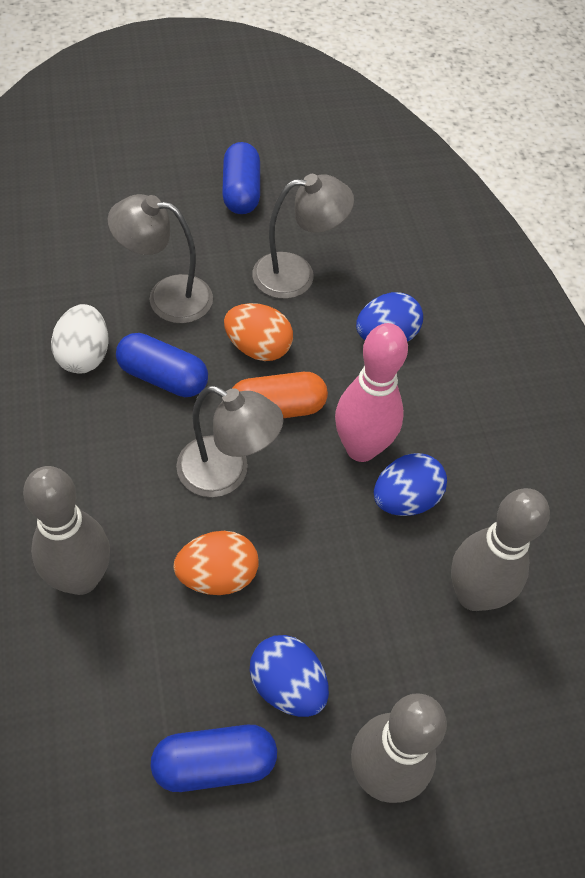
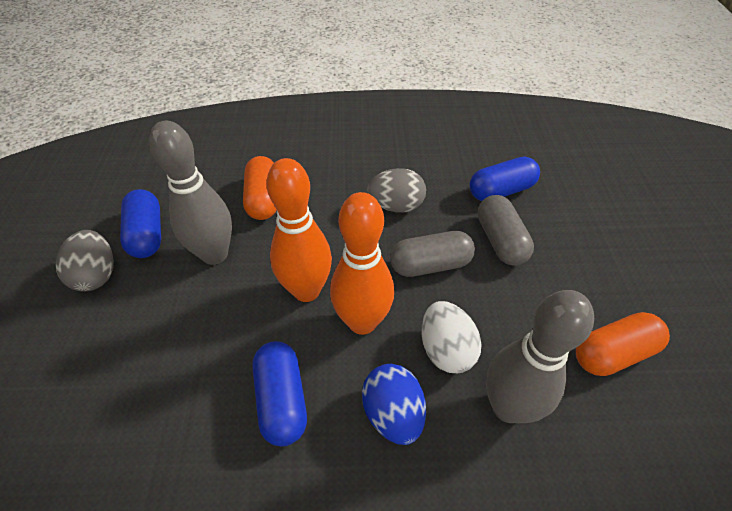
blue egg: [250,635,329,717] [356,292,423,342] [374,453,447,516] = 3 -> [362,364,426,445] = 1
grey bowling pin: [23,466,110,595] [351,694,447,803] [451,488,550,611] = 3 -> [149,121,232,265] [486,290,594,423] = 2
grey capsule: none = 0 -> [390,231,475,277] [478,195,534,266] = 2
grey egg: none = 0 -> [55,230,114,291] [367,168,426,213] = 2
grey lamp: [108,194,213,323] [176,386,284,497] [252,174,354,299] = 3 -> none = 0
orange bowling pin: none = 0 -> [266,158,332,302] [330,192,394,335] = 2
orange capsule: [233,372,328,418] = 1 -> [243,156,277,220] [576,312,670,376] = 2
orange egg: [173,531,259,595] [224,303,293,361] = 2 -> none = 0
pink bowling pin: [335,323,408,462] = 1 -> none = 0

